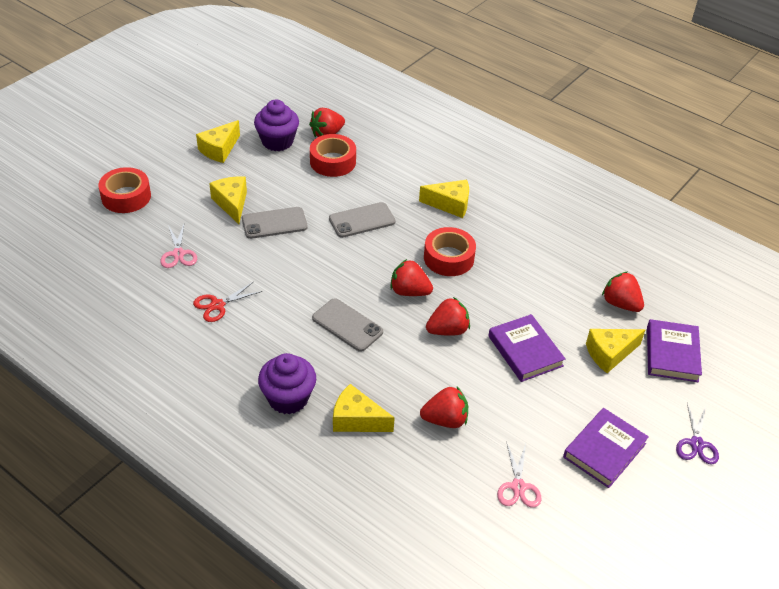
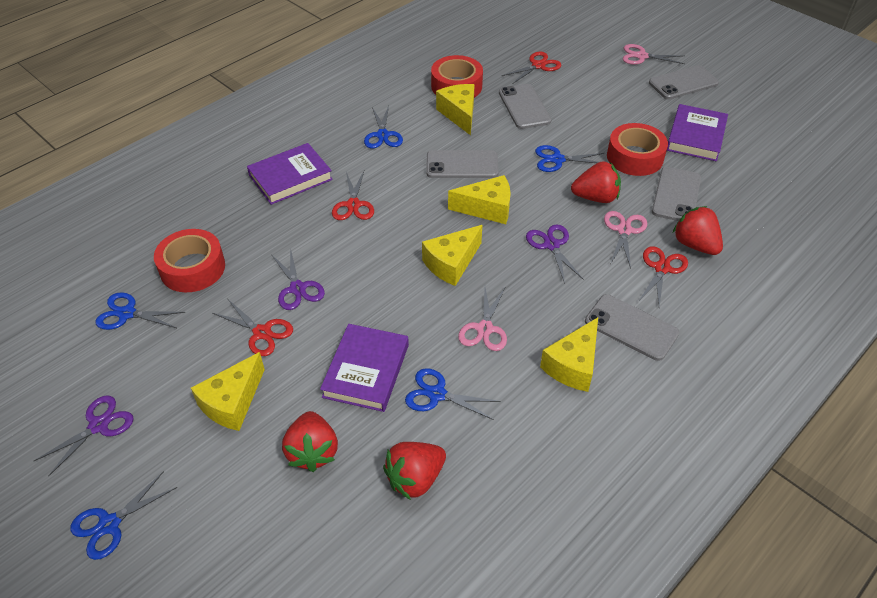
blue scissors: none = 0 -> [70,471,177,560] [96,292,186,330] [364,106,403,148] [405,368,501,420] [535,145,604,172] = 5
grey phone: [242,207,308,239] [312,298,383,352] [329,202,396,238] = 3 -> [426,150,499,178] [499,84,551,129] [585,294,679,361] [649,65,719,99] [652,167,701,221] = 5
pink scissors: [160,224,197,268] [497,444,542,508] = 2 -> [458,286,507,351] [604,211,647,269] [623,44,685,65] = 3
purple cupcake: [254,100,299,151] [258,353,316,414] = 2 -> none = 0
purple scissors: [676,403,719,465] = 1 -> [34,395,133,477] [271,247,325,310] [526,224,584,284] = 3
red scissors: [193,282,262,322] = 1 -> [213,299,293,356] [332,171,374,220] [502,52,561,84] [638,246,688,307] = 4
red strawberry: [309,108,345,137] [390,259,433,296] [420,387,468,428] [426,297,470,336] [602,272,644,312] = 5 -> [282,411,338,472] [383,442,446,500] [571,161,621,203] [673,206,723,255] = 4

